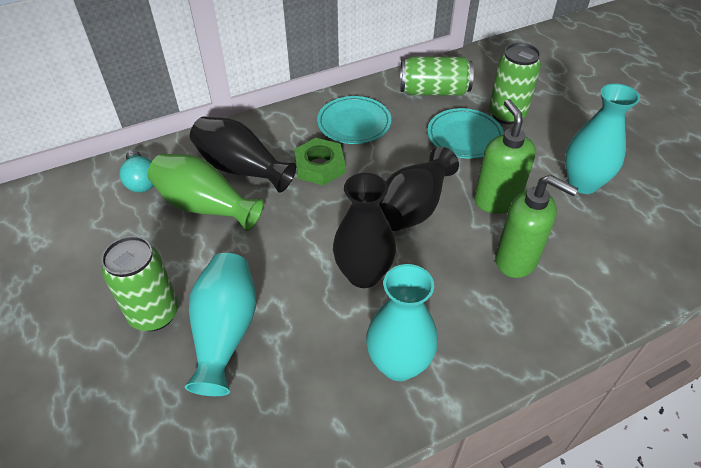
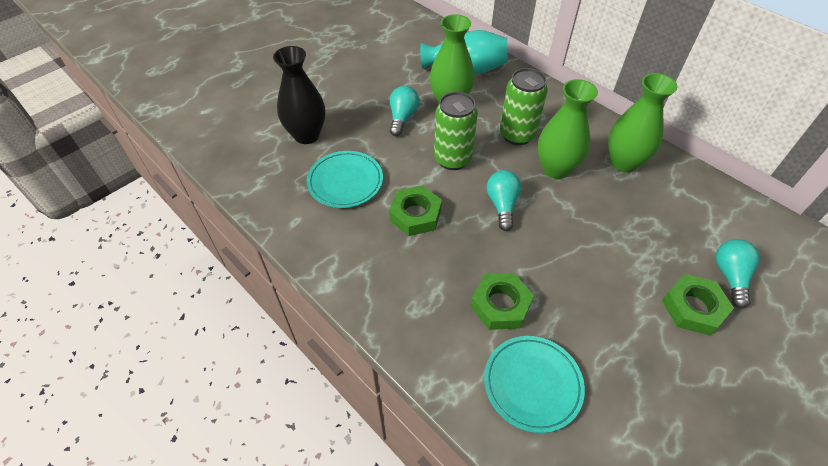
black vase: [190,117,296,193] [333,173,396,288] [379,147,459,231] = 3 -> [273,46,325,144] = 1
green can: [101,236,179,331] [400,57,474,96] [489,43,541,124] = 3 -> [434,92,478,170] [500,68,548,145] = 2
green nut: [294,138,345,186] = 1 -> [389,186,442,236] [471,273,534,330] [662,274,734,336] = 3
green soap dispenser: [474,99,536,214] [495,175,578,278] = 2 -> none = 0
green vase: [148,154,264,231] = 1 -> [430,14,475,104] [538,79,598,179] [608,73,678,173] = 3
turquoise light bulb: [119,150,154,192] = 1 -> [390,86,420,136] [487,170,521,231] [715,239,760,309] = 3
turquoise vase: [185,253,256,396] [366,264,438,381] [565,83,640,194] = 3 -> [420,30,507,74] = 1

